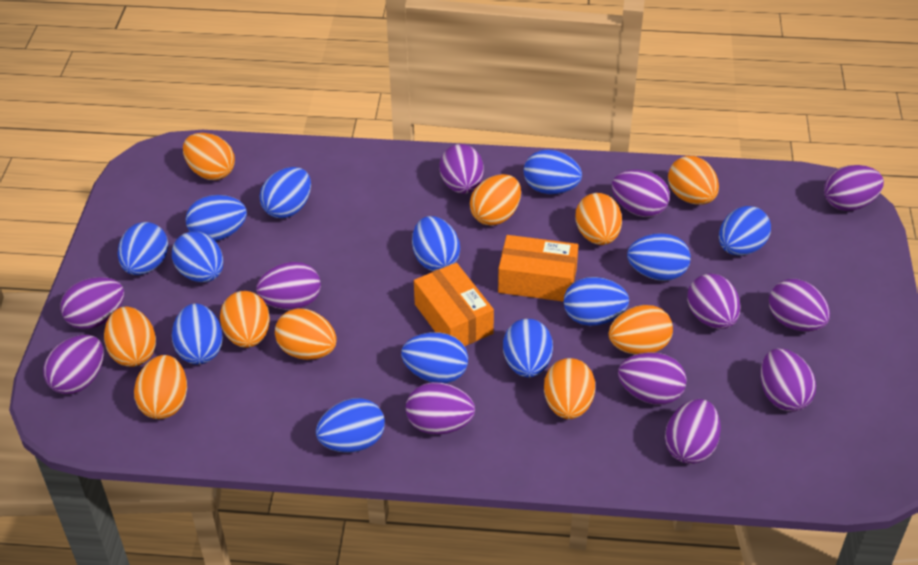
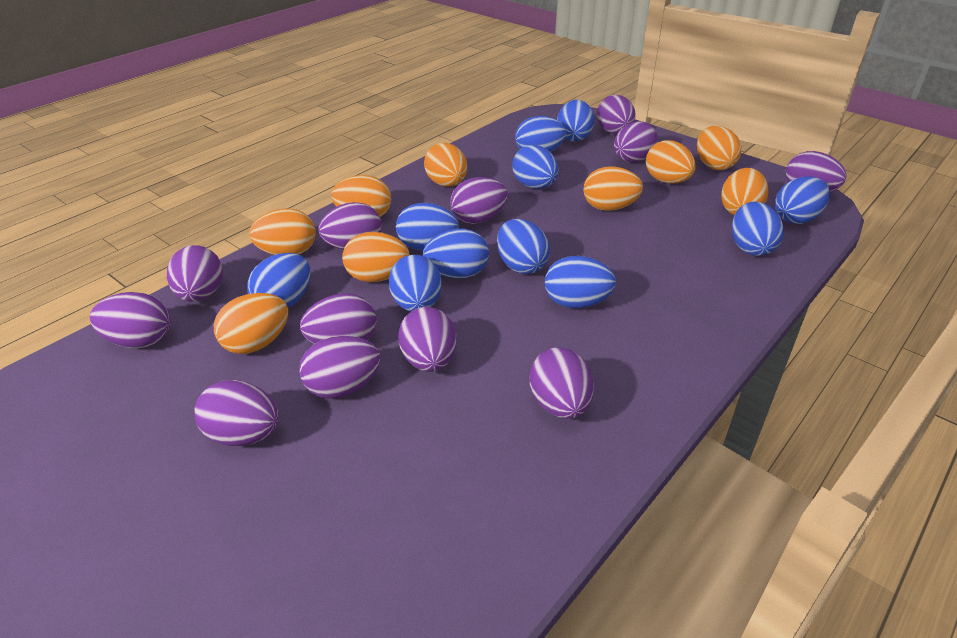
blue egg: [118,222,168,275] [172,231,223,282] [172,303,223,365] [186,195,247,241] [260,167,311,219] [316,398,385,453] [401,332,468,383] [412,216,460,271] [503,319,553,377] [524,150,582,194] [564,277,629,326] [627,233,691,281] [719,206,771,256] = 13 -> [247,253,311,308] [389,255,442,311] [396,203,459,250] [423,228,489,279] [497,219,550,274] [512,145,559,189] [515,116,566,152] [545,256,616,308] [557,100,594,141] [732,202,784,256] [775,176,830,224] = 11
orange box: [414,263,494,346] [498,235,579,302] = 2 -> none = 0
orange egg: [104,307,156,367] [134,355,187,419] [183,133,235,180] [220,291,270,348] [275,308,337,360] [470,174,521,226] [544,358,595,419] [575,193,622,245] [609,305,673,355] [668,156,719,204] = 10 -> [214,293,288,354] [249,208,316,255] [331,175,391,217] [342,232,409,282] [424,143,467,187] [583,166,643,211] [646,140,696,184] [697,126,741,170] [721,168,769,215] = 9

